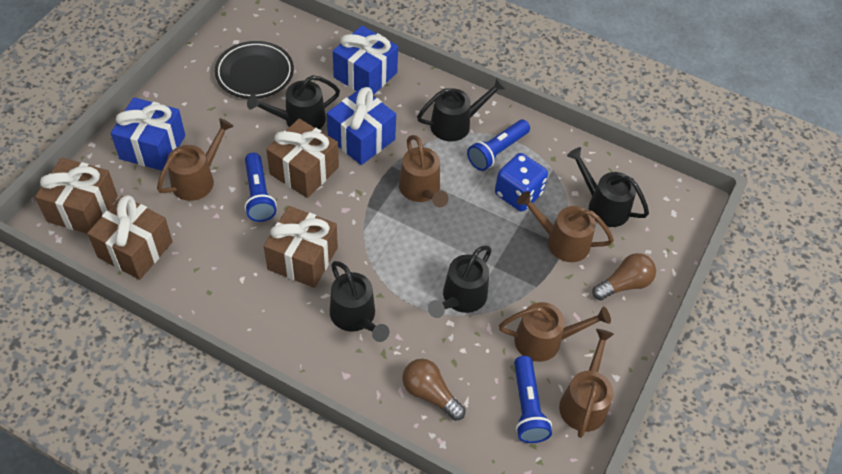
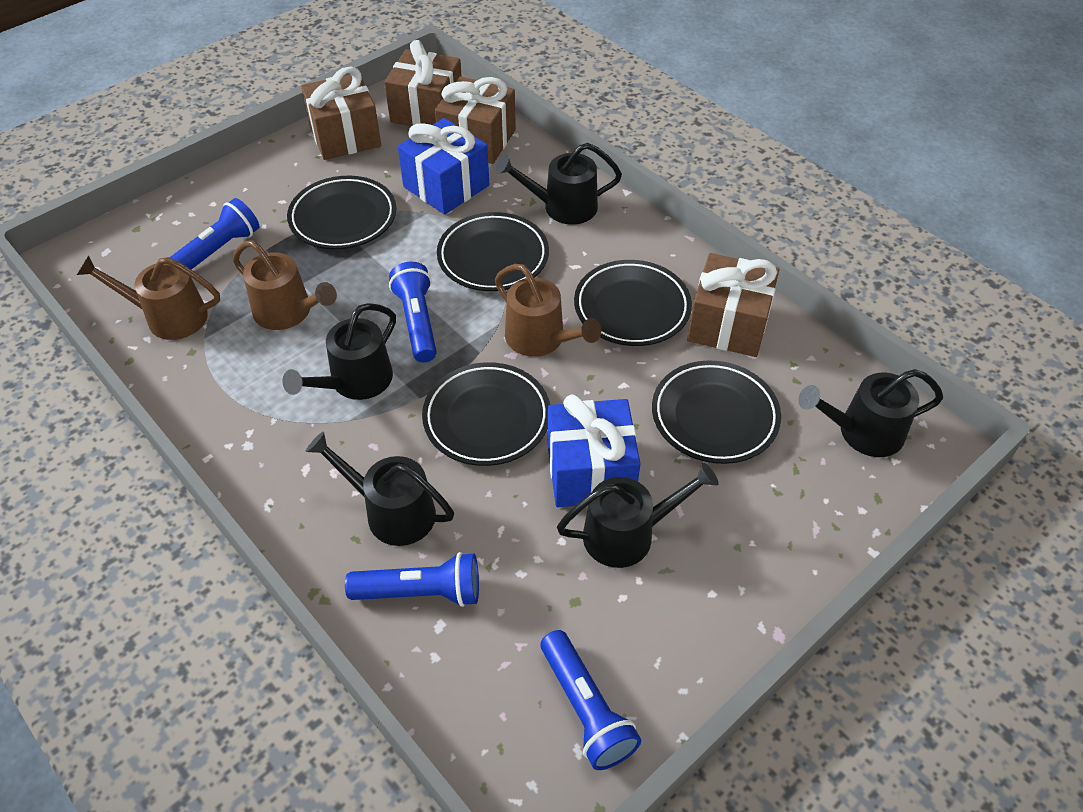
black plate: [215,41,294,99] = 1 -> [287,176,396,249] [422,362,550,466] [437,212,549,291] [574,260,692,346] [652,360,781,464] = 5
blue dice: [495,153,548,211] = 1 -> none = 0
blue flashlight: [244,153,277,222] [467,120,530,171] [514,356,552,443] = 3 -> [169,198,260,270] [345,552,479,607] [389,262,437,362] [541,630,641,770] = 4
blue gift: [111,97,185,171] [327,87,396,165] [333,26,398,95] = 3 -> [398,118,489,215] [548,394,641,507] = 2
brown light bulb: [402,359,466,421] [592,253,656,300] = 2 -> none = 0
brown watering can: [157,118,234,201] [399,135,448,207] [499,302,611,362] [517,191,614,262] [559,329,614,438] = 5 -> [77,255,220,340] [233,240,337,330] [495,264,601,357] = 3

